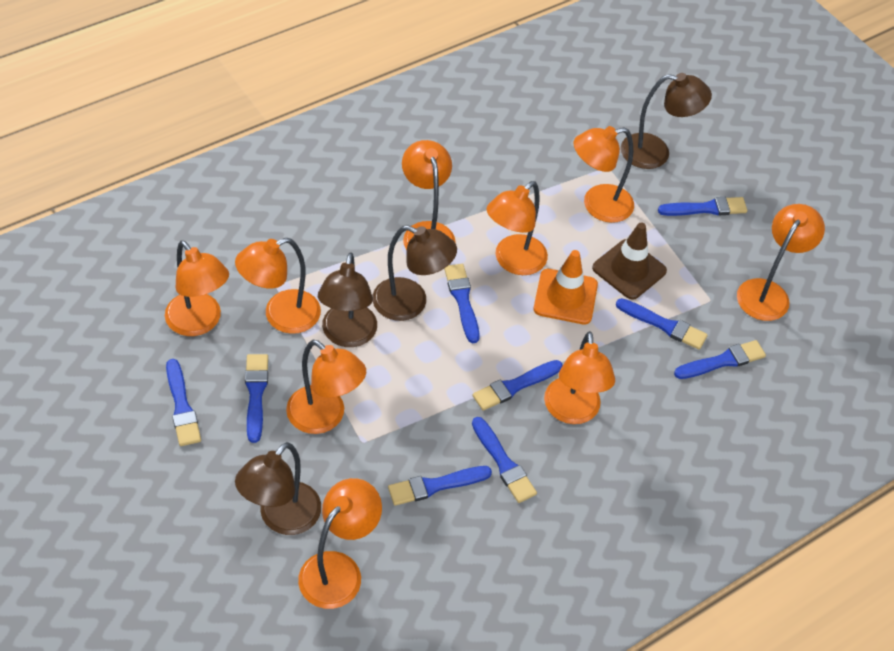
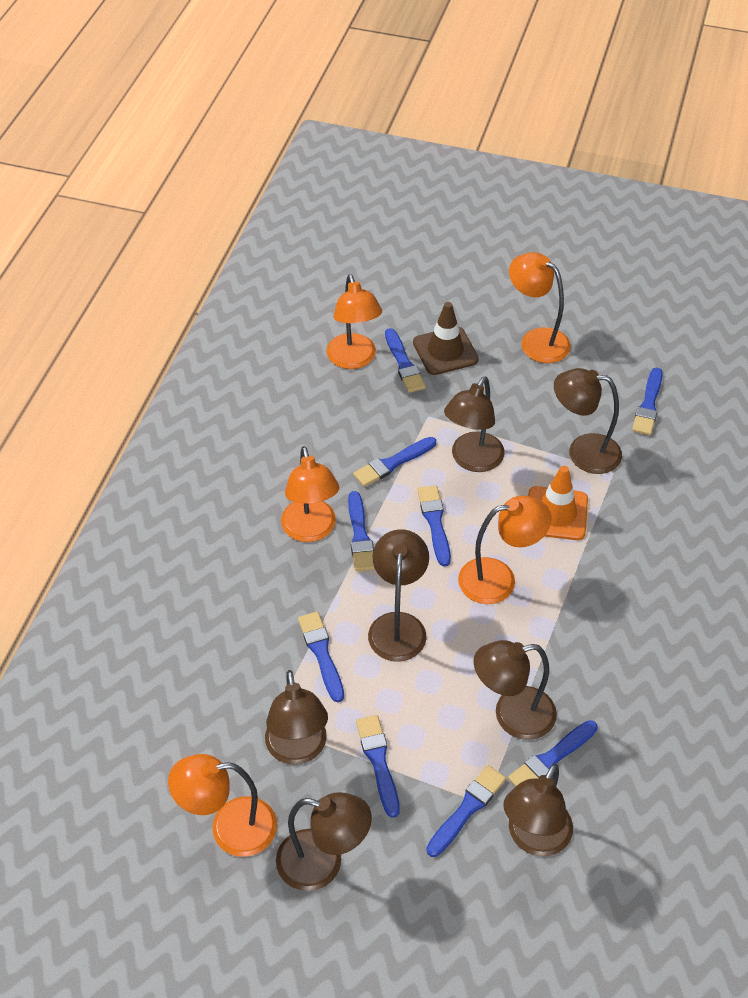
brown lamp: [235,442,321,535] [318,252,377,347] [373,225,457,321] [621,73,712,169] = 4 -> [265,670,328,765] [276,792,372,891] [368,529,429,662] [444,377,505,472] [474,640,557,740] [503,763,573,857] [554,368,622,474] = 7
orange lamp: [165,240,229,336] [235,238,321,334] [286,340,366,434] [298,478,382,609] [402,140,456,250] [486,181,548,275] [544,331,615,424] [573,126,634,223] [737,204,825,321] = 9 -> [168,754,277,857] [281,446,339,542] [326,274,382,369] [458,496,552,604] [509,252,571,363] = 5

